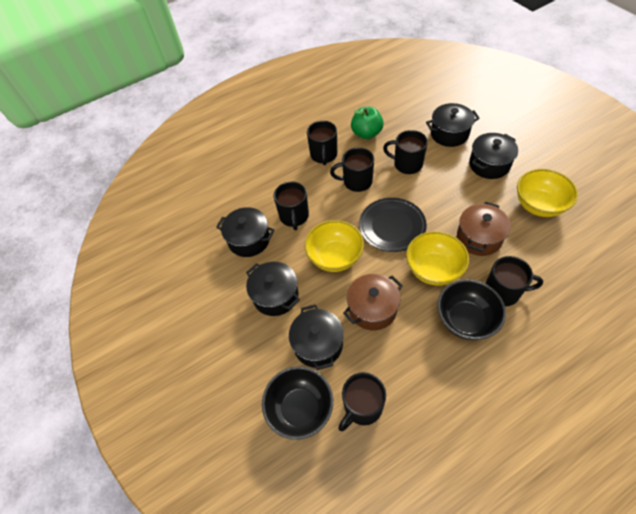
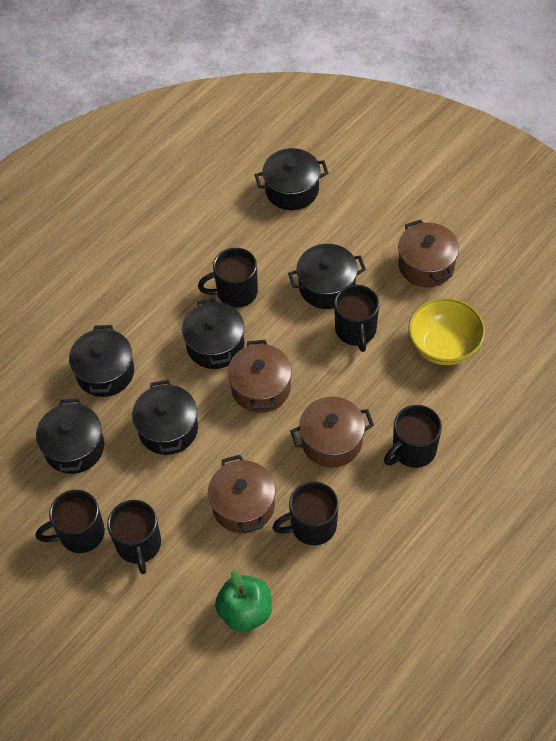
black bowl: [262,366,333,440] [437,279,506,340] = 2 -> none = 0
black plate: [359,198,427,252] = 1 -> none = 0
black pot: [216,207,274,257] [246,262,300,316] [289,304,344,370] [426,103,480,147] [469,133,518,179] = 5 -> [36,398,104,474] [69,325,134,397] [132,380,198,455] [182,297,245,369] [255,148,329,210] [288,244,366,309] = 6
brown pot: [343,274,403,330] [457,202,511,256] = 2 -> [208,455,276,533] [228,340,292,413] [290,397,374,467] [398,219,459,288] = 4
yellow bowl: [305,220,364,272] [406,231,469,286] [517,169,578,217] = 3 -> [408,298,485,365] = 1

